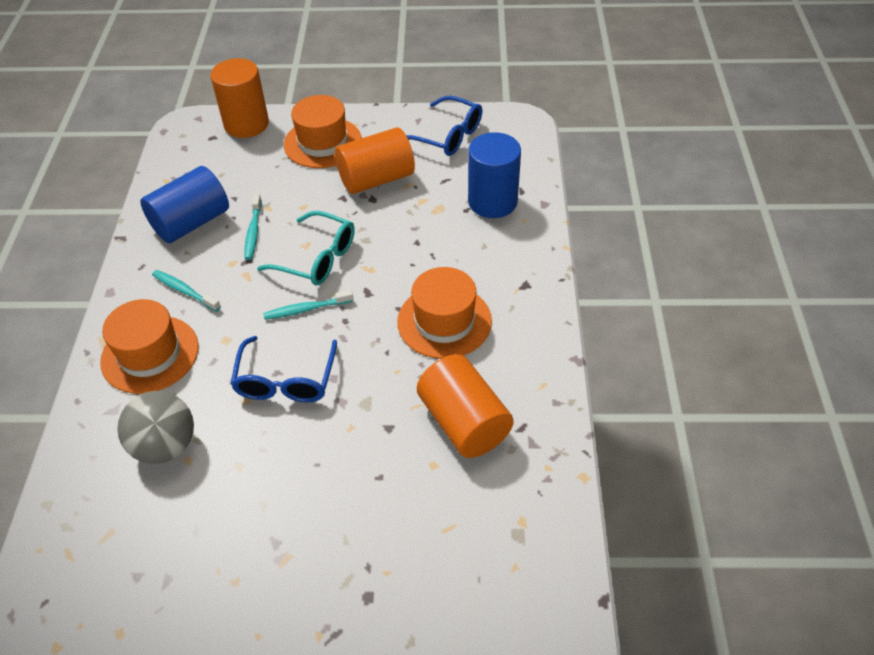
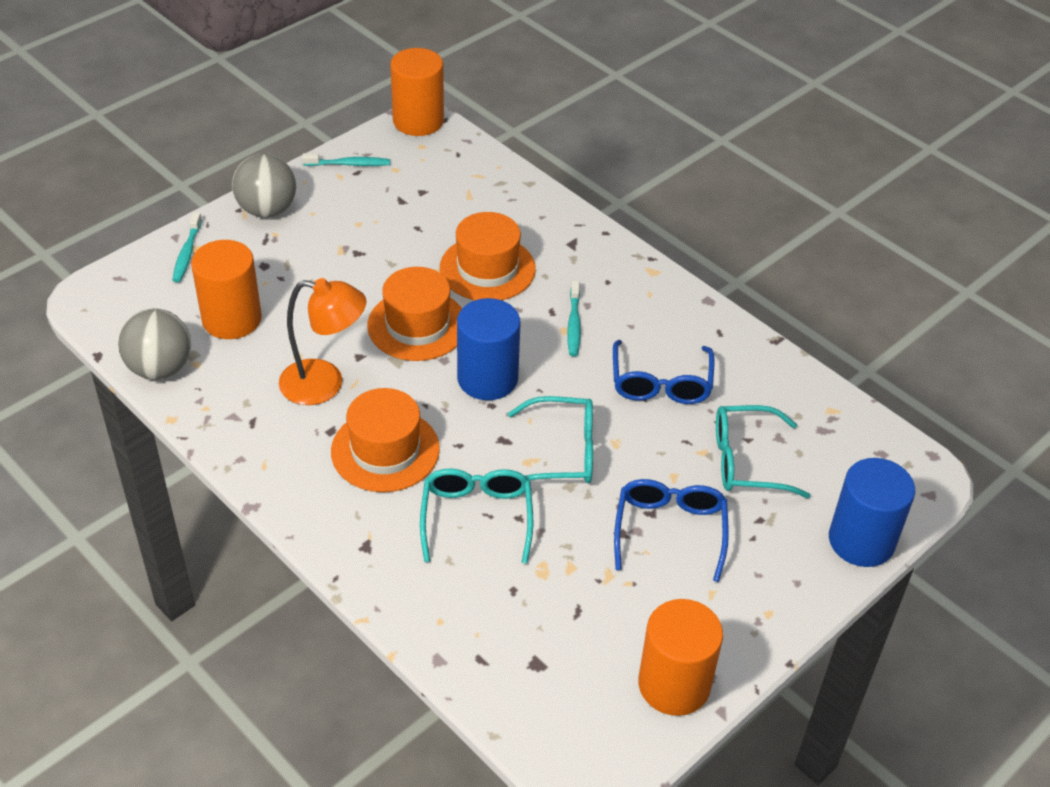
grey ball: [117,391,194,464] = 1 -> [118,309,191,379] [232,154,296,218] = 2
orange lamp: none = 0 -> [279,278,366,405] = 1
turquoise glasses: [257,211,355,285] = 1 -> [420,468,533,564] [508,396,593,483] [716,405,810,498] = 3

